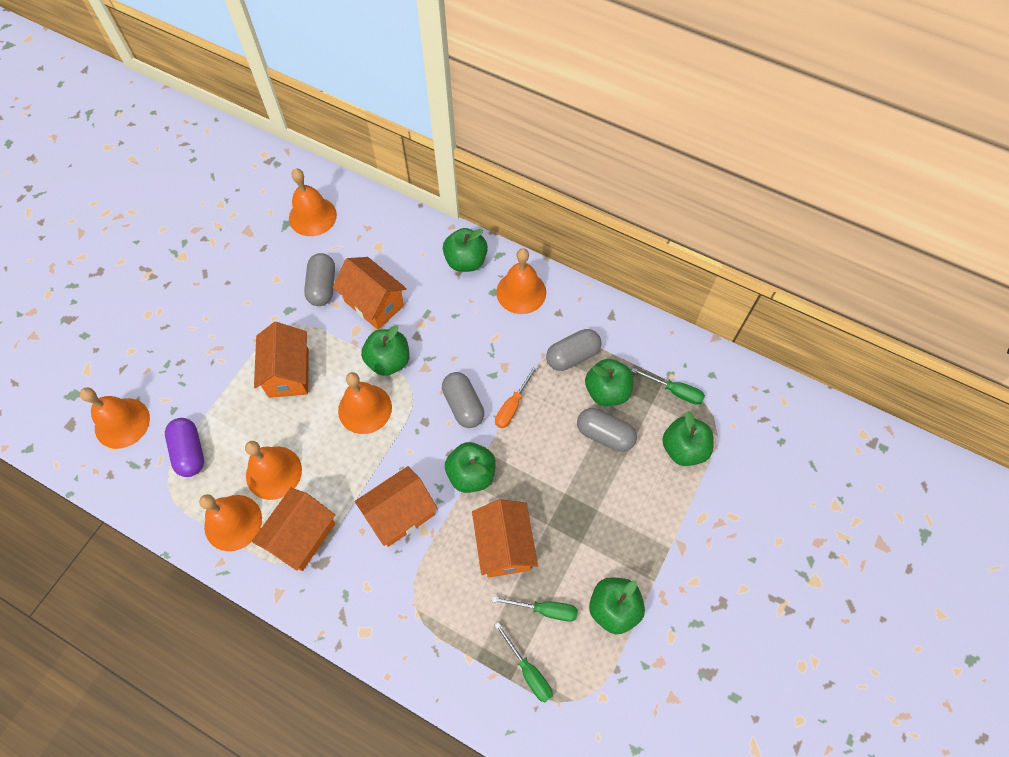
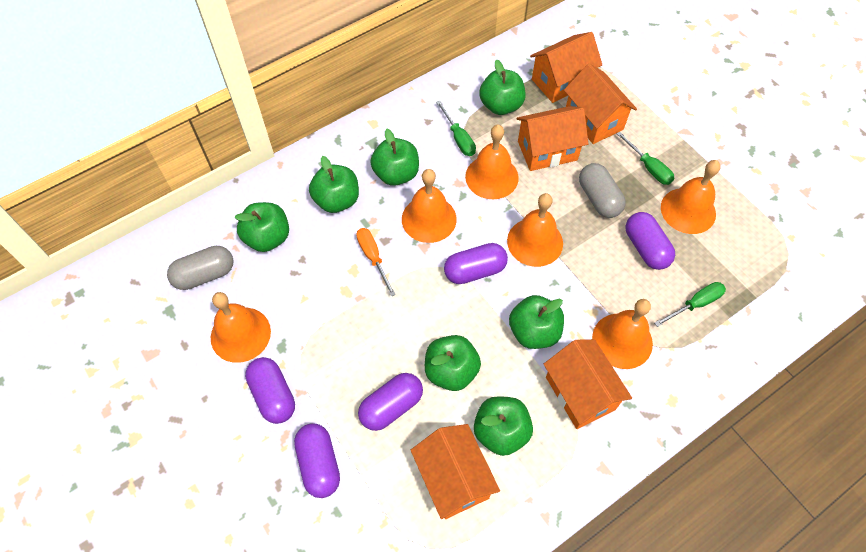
green apple: [361,326,409,376] [443,228,488,272] [445,442,496,493] [585,359,634,406] [589,577,645,634] [662,411,714,466] = 6 -> [235,202,289,252] [309,156,359,213] [370,129,419,186] [425,335,481,391] [474,396,533,456] [479,59,525,115] [509,295,564,349] = 7
grey capsule: [304,253,335,306] [442,372,484,428] [546,329,602,371] [577,408,637,452] = 4 -> [167,246,234,290] [579,163,626,218] = 2
purple capsule: [165,418,204,477] = 1 -> [245,357,295,424] [294,423,340,498] [358,373,423,431] [444,243,508,284] [626,212,675,270] = 5

